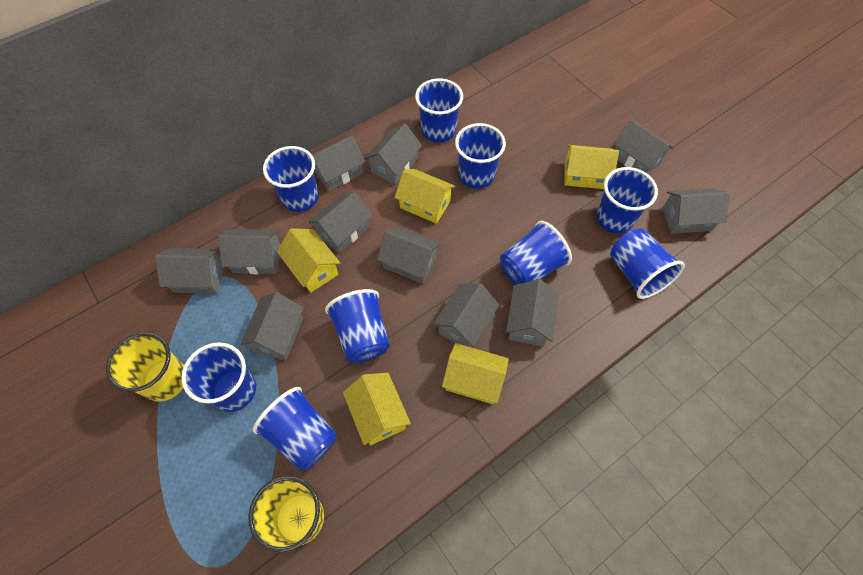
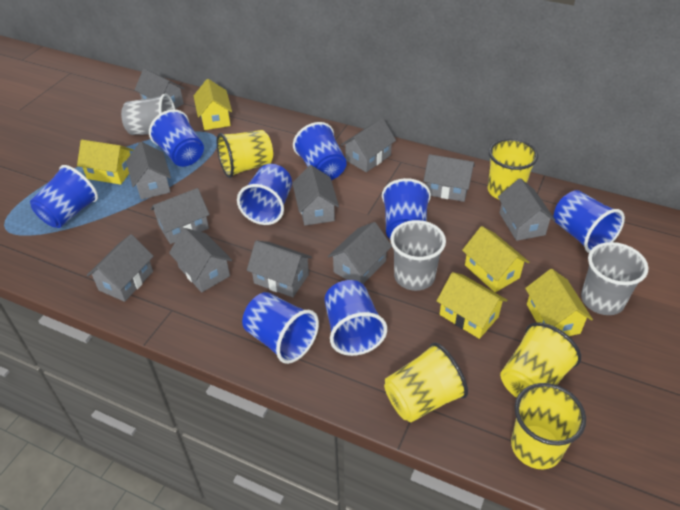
blue cup: [181,343,256,412] [253,387,337,471] [263,146,319,212] [325,289,390,363] [415,78,463,142] [455,123,506,189] [500,221,572,285] [596,167,658,234] [610,229,685,299] = 9 -> [30,165,98,228] [149,109,204,167] [237,164,292,225] [242,292,319,364] [293,122,347,180] [324,280,387,356] [382,178,431,239] [554,190,625,253] = 8
grey cup: none = 0 -> [121,94,175,135] [390,220,446,291] [581,242,649,315] = 3
yellow cup: [106,332,184,402] [249,476,324,552] = 2 -> [217,130,273,178] [384,343,468,423] [487,139,538,199] [500,322,581,398] [511,383,586,469] = 5

